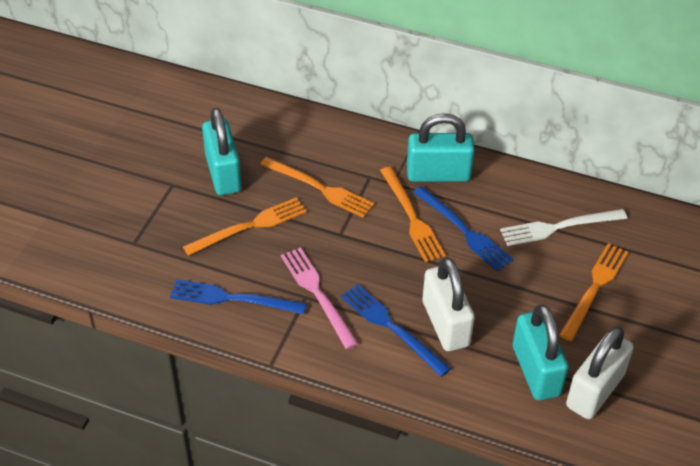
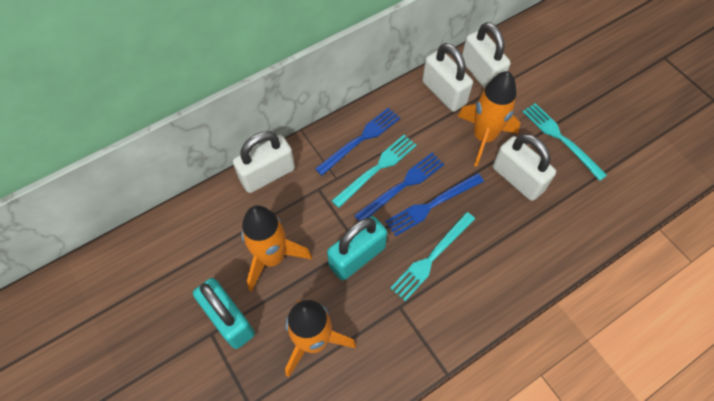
orange fork: [183,197,307,256] [260,157,374,218] [380,167,446,262] [559,243,628,341] = 4 -> none = 0
orange rocket: none = 0 -> [241,205,312,291] [285,300,356,378] [458,71,520,167] = 3
pink fork: [281,247,359,349] = 1 -> none = 0
turquoise fork: none = 0 -> [331,135,417,208] [390,212,475,301] [523,103,607,181] = 3
turquoise padlock: [202,108,242,195] [407,113,475,182] [513,304,569,400] = 3 -> [193,278,255,349] [327,216,387,280] = 2
white fork: [500,209,627,246] = 1 -> none = 0
white padlock: [422,257,475,351] [566,326,634,419] = 2 -> [233,131,295,193] [422,43,473,112] [462,22,511,89] [493,134,556,201] = 4

